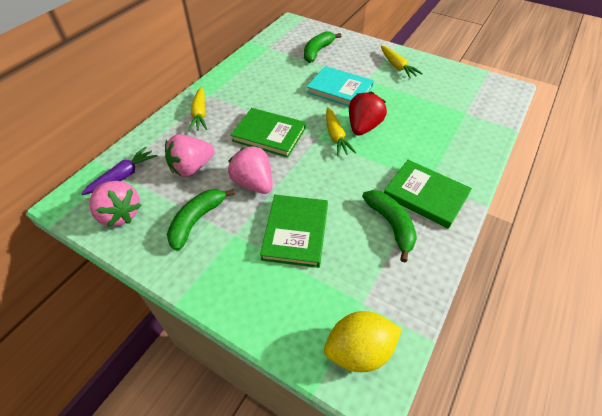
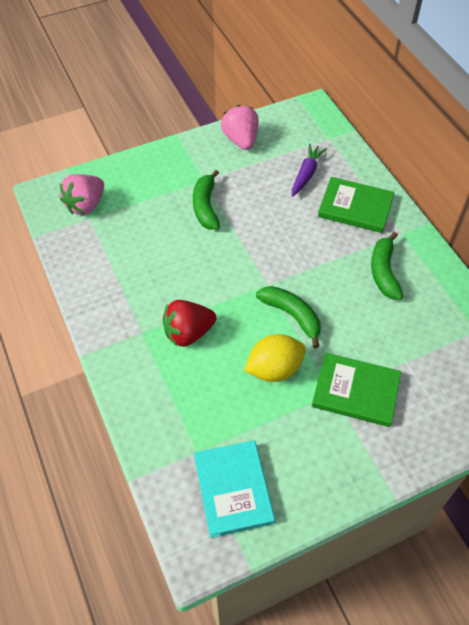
green book: [231,108,306,158] [260,195,328,268] [384,160,472,229] = 3 -> [312,352,401,427] [318,177,394,233] = 2
pink strawberry: [89,181,141,227] [165,134,215,177] [228,146,273,194] = 3 -> [60,174,104,215] [221,105,259,150] = 2
yellow carrot: [188,87,207,131] [326,107,356,157] [381,45,423,78] = 3 -> none = 0

